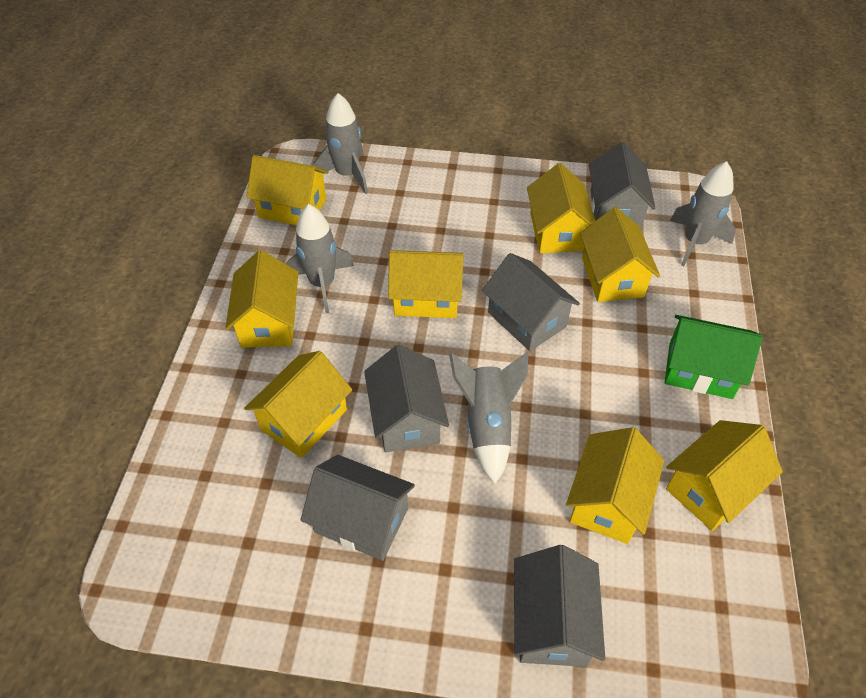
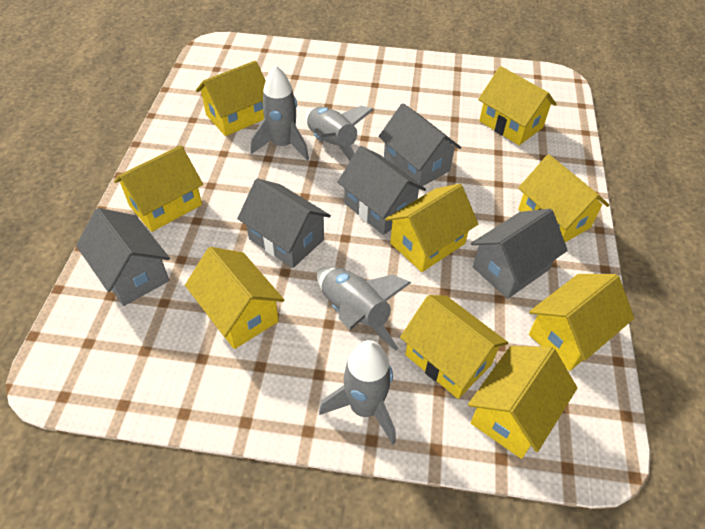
green house: [665,315,763,399] = 1 -> none = 0
yellow house: [225,250,298,348] [244,351,352,458] [246,155,328,225] [388,250,463,318] [527,163,595,253] [566,427,664,544] [580,207,660,302] [666,420,783,531] = 8 -> [114,145,203,232] [185,247,284,349] [196,60,265,136] [385,184,478,272] [400,295,508,399] [468,346,577,459] [478,66,557,145] [518,154,609,242] [529,274,634,371] = 9

